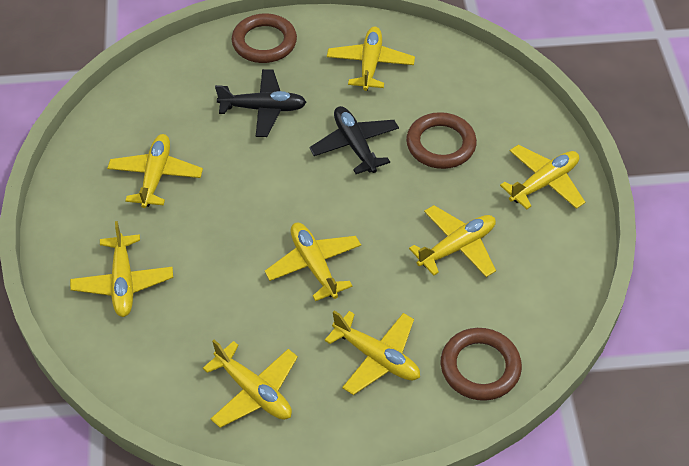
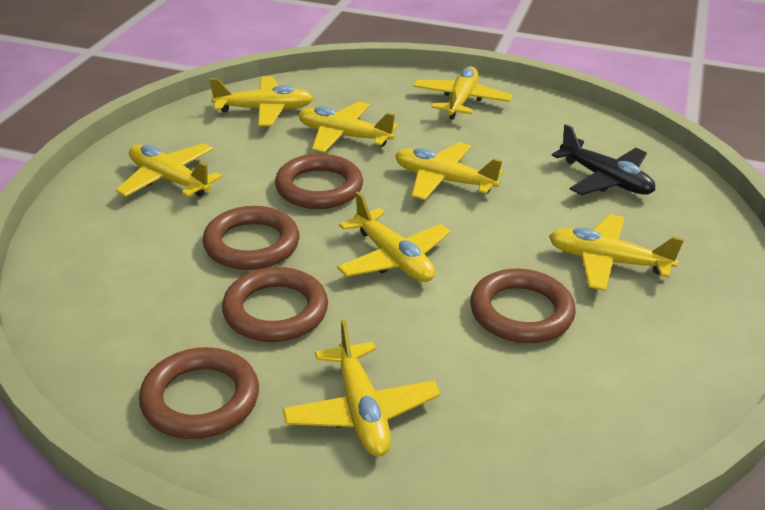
black plane: [215,69,306,137] [309,106,399,174] = 2 -> [552,124,655,195] = 1
brown ring: [232,13,297,63] [406,112,477,169] [441,328,522,401] = 3 -> [139,347,259,439] [202,206,300,270] [222,267,328,342] [275,154,363,209] [470,269,576,343] = 5

